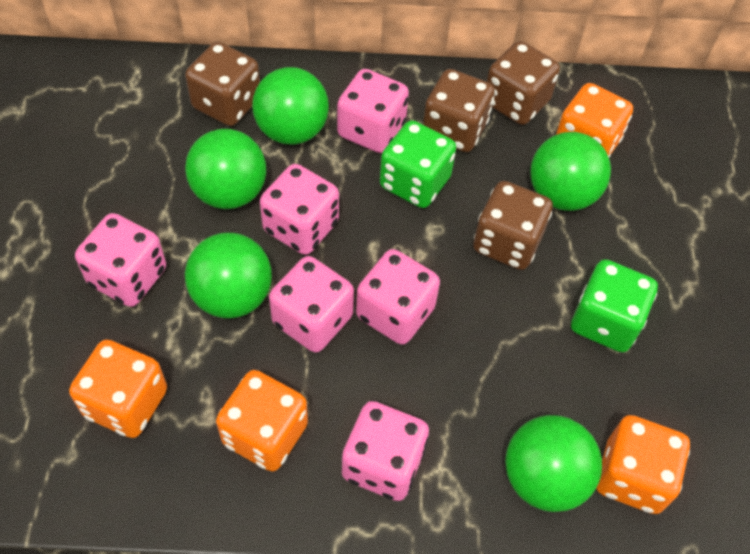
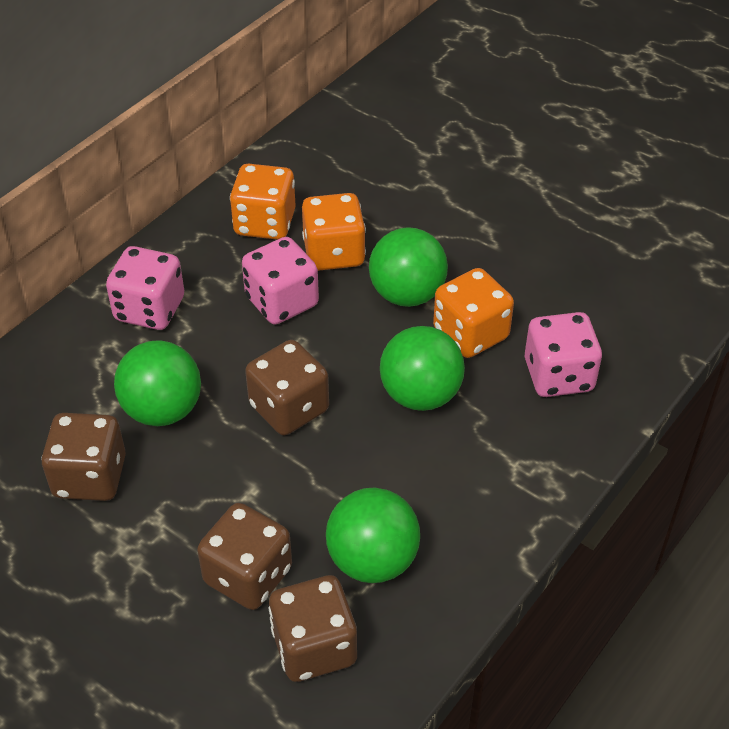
green ball: [185,129,266,209] [185,233,272,319] [252,67,329,145] [505,415,602,512] [530,132,611,211] = 5 -> [114,340,201,426] [326,488,420,583] [369,227,448,307] [380,326,465,411] = 4
green dice: [380,120,456,208] [571,259,658,353] = 2 -> none = 0
orange dice: [69,340,167,438] [216,370,308,471] [556,83,633,158] [597,415,690,514] = 4 -> [230,164,296,240] [302,193,366,271] [433,268,514,358] = 3
pink dice: [75,213,166,307] [260,164,339,255] [269,256,354,353] [337,69,409,153] [342,401,429,501] [356,249,440,345] = 6 -> [106,246,184,330] [242,237,319,324] [525,312,602,397] = 3

